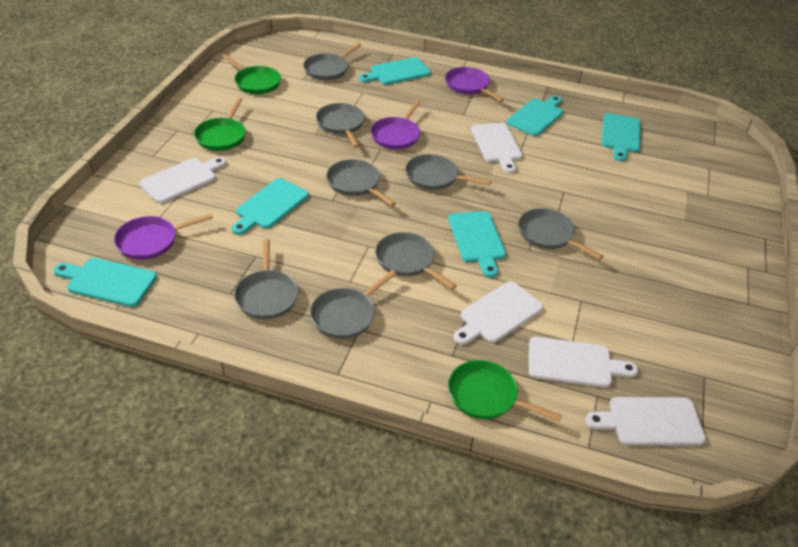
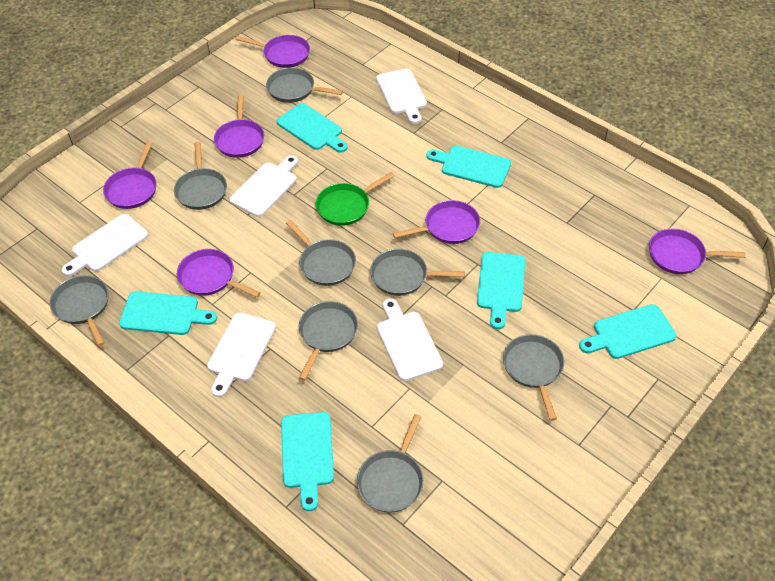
green pan: [194,98,246,151] [222,54,281,94] [448,360,562,421] = 3 -> [315,172,395,226] = 1
purple pan: [114,213,213,260] [371,100,421,149] [445,67,504,102] = 3 -> [103,141,157,209] [177,249,261,297] [214,94,264,158] [236,35,310,68] [393,200,480,244] [649,228,746,274] = 6

